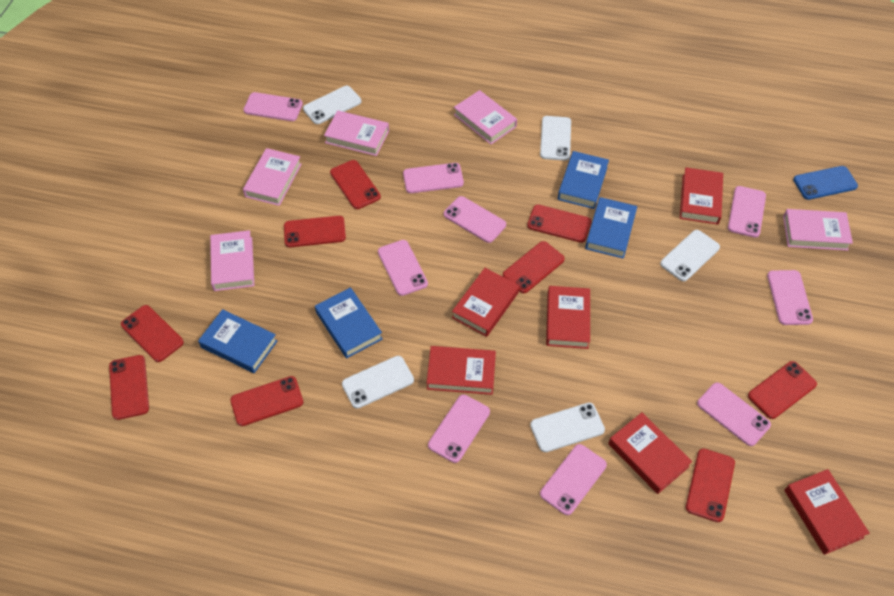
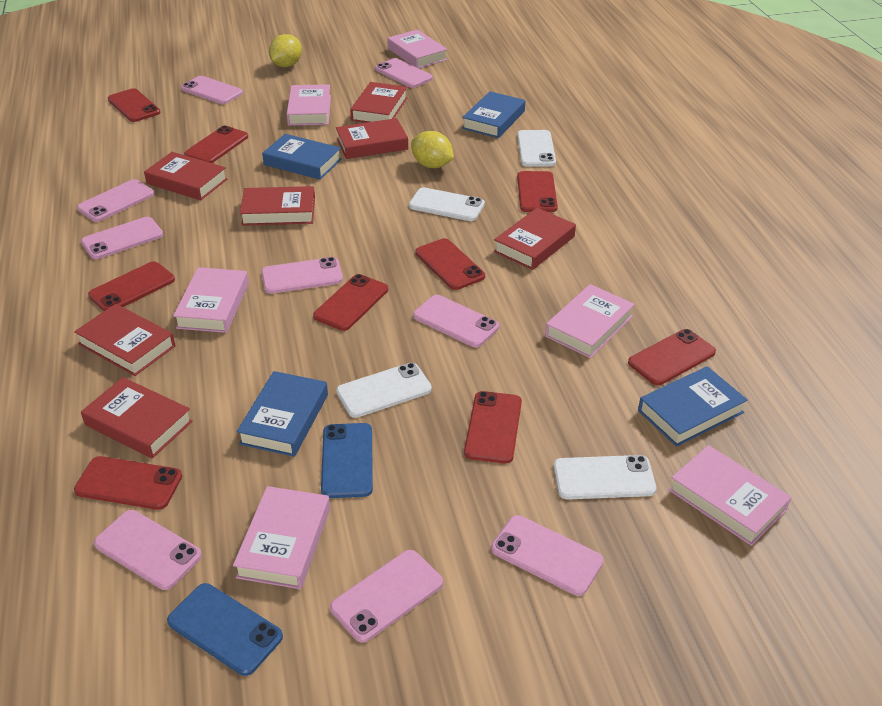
blue phone: [793,166,858,200] = 1 -> [167,583,283,676] [321,423,373,498] = 2
pink book: [210,230,254,291] [243,148,302,206] [324,110,389,156] [454,90,517,144] [783,209,853,251] = 5 -> [173,267,249,333] [233,486,330,589] [287,84,331,126] [387,29,448,68] [545,284,635,358] [669,445,791,546] = 6
red book: [427,346,496,395] [452,268,520,337] [546,286,590,349] [608,412,692,494] [680,167,723,225] [784,469,870,555] = 6 -> [74,304,175,376] [81,377,193,459] [144,152,227,200] [240,186,315,226] [336,118,408,159] [350,82,407,123] [494,208,576,270] = 7
white phone: [303,86,361,124] [342,356,414,409] [530,403,605,452] [540,116,571,161] [660,230,720,281] = 5 -> [336,363,432,418] [409,187,485,221] [517,130,556,167] [553,455,656,499] = 4
yellow lemon: none = 0 -> [269,34,302,67] [411,131,454,168] = 2

